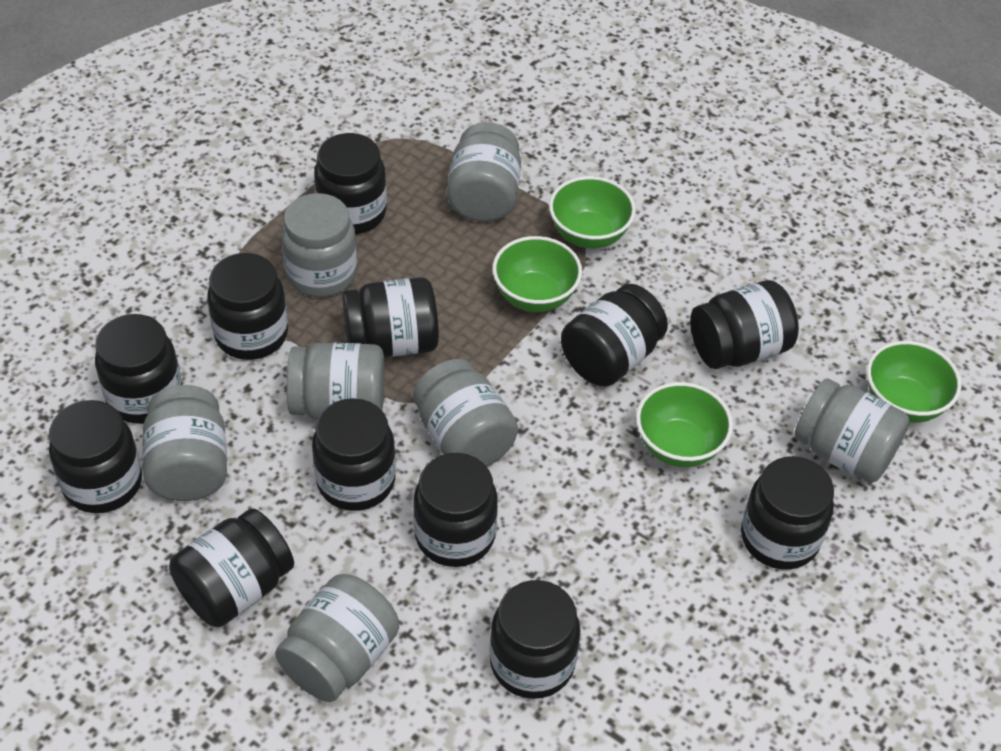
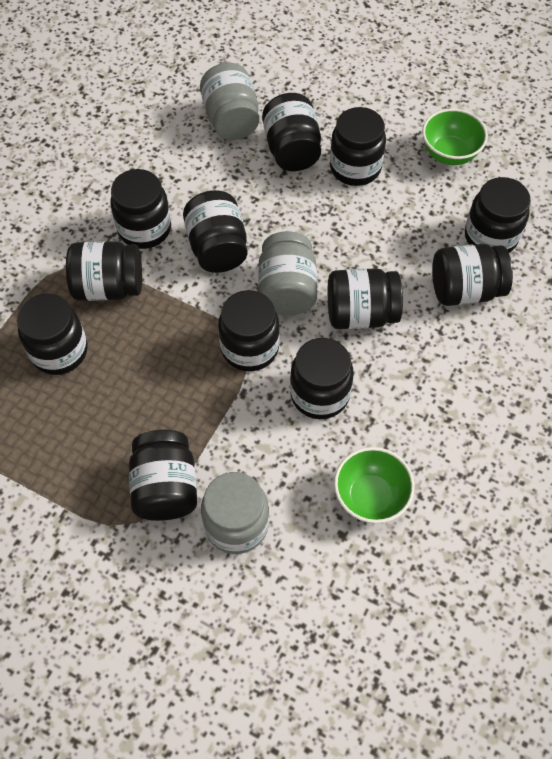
green bowl: [492,236,582,312] [549,176,636,248] [636,382,733,467] [867,341,961,423] = 4 -> [334,447,415,523] [422,109,488,165] = 2
grey jar: [143,385,227,501] [275,574,399,702] [281,193,357,297] [287,343,384,420] [413,359,518,467] [447,122,521,222] [794,379,910,483] = 7 -> [200,63,259,140] [201,472,269,554] [258,231,317,315] = 3

